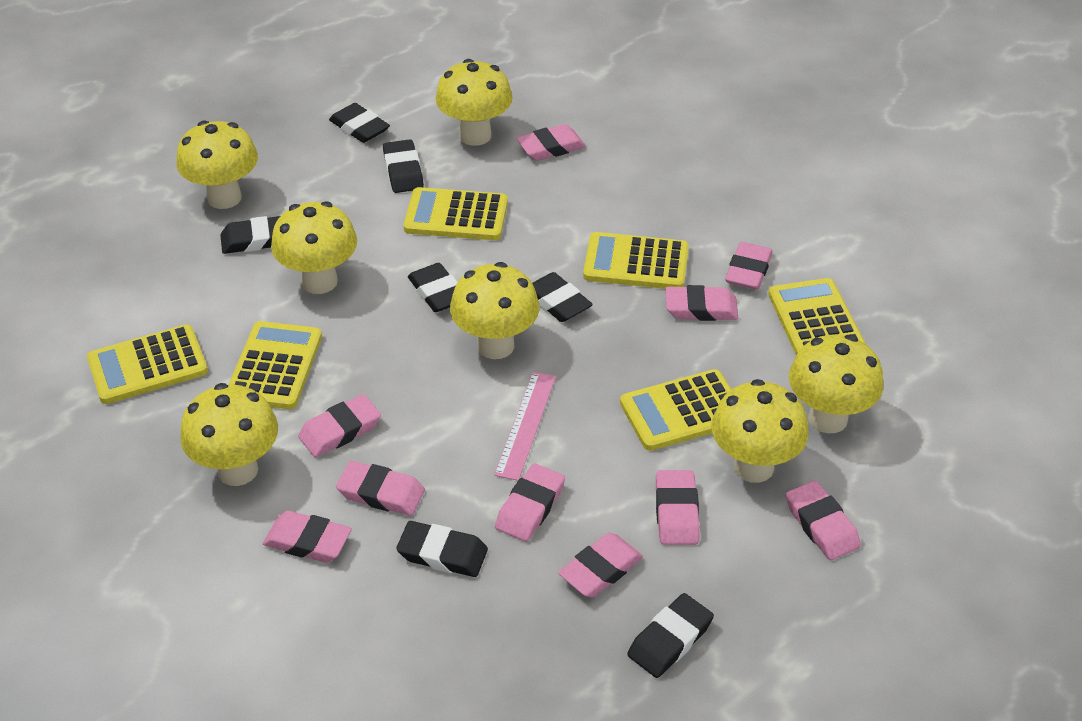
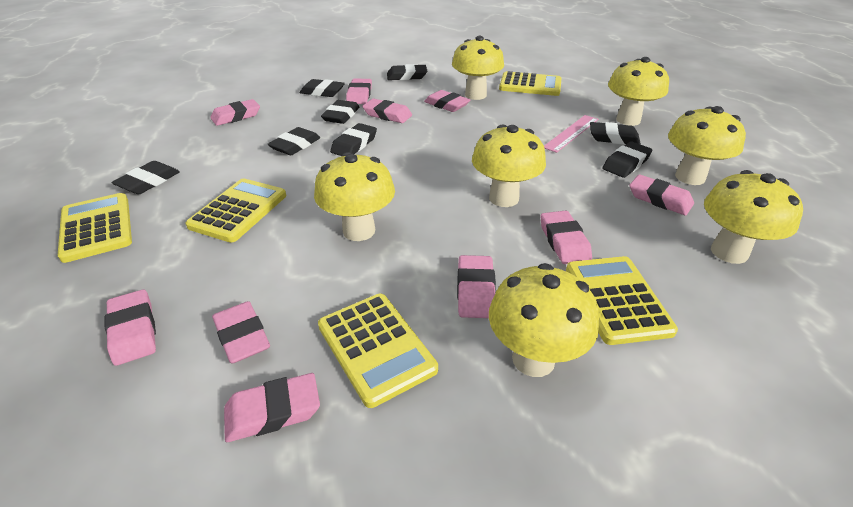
black eraser: [220,216,280,254] [329,103,390,143] [383,139,424,193] [396,521,488,577] [408,263,458,312] [532,272,593,322] [627,593,714,678] = 7 -> [112,161,180,194] [267,127,320,155] [300,79,345,97] [321,100,359,124] [330,123,377,156] [387,64,427,80] [590,122,641,145] [602,141,652,178] = 8
yellow calculator: [87,324,208,404] [229,321,322,409] [404,187,508,240] [583,232,689,289] [620,369,732,451] [768,278,866,355] = 6 -> [58,193,132,263] [185,178,286,242] [318,294,438,408] [499,71,561,96] [566,256,678,345] = 5

